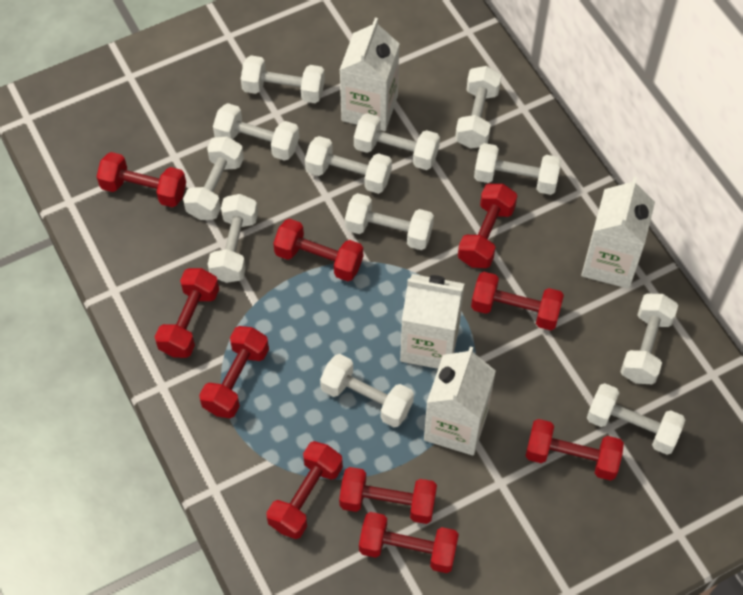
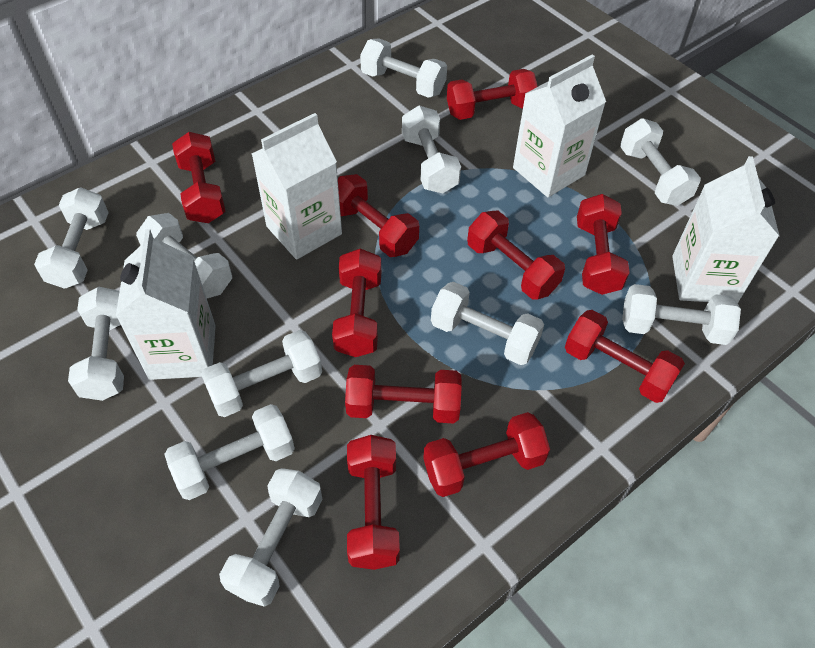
white dumbbell: [183,137,244,220] [208,194,258,283] [213,103,299,161] [241,55,325,103] [305,136,392,194] [320,354,414,427] [345,193,434,250] [354,113,440,170] [455,66,501,148] [474,143,561,195] [587,383,685,455] [621,294,678,384] = 12 -> [34,187,109,289] [68,287,124,401] [136,213,232,298] [164,404,295,500] [201,330,322,417] [219,468,323,607] [360,38,447,98] [402,105,461,193] [431,282,544,365] [620,119,701,206] [622,284,741,345] = 11

